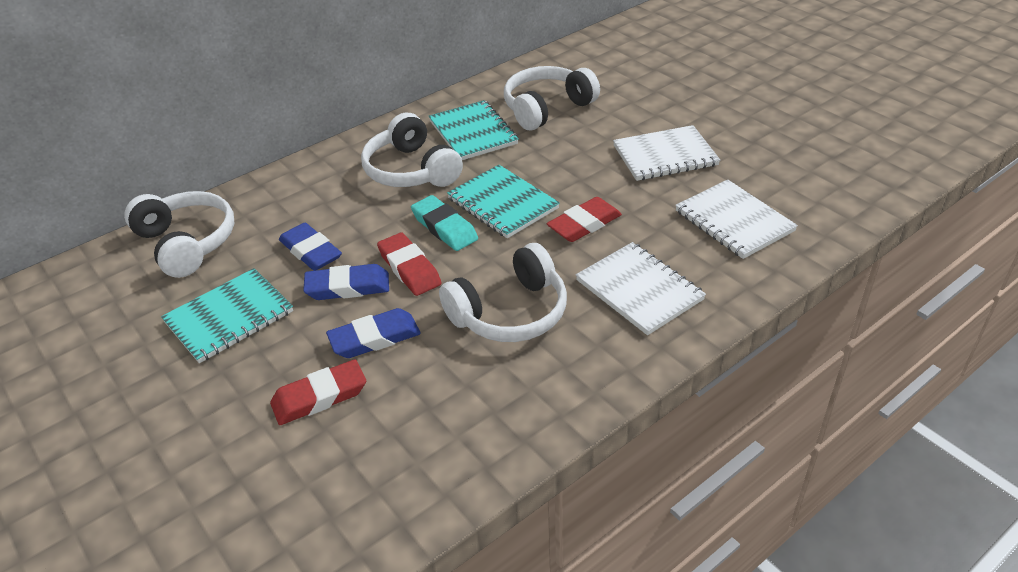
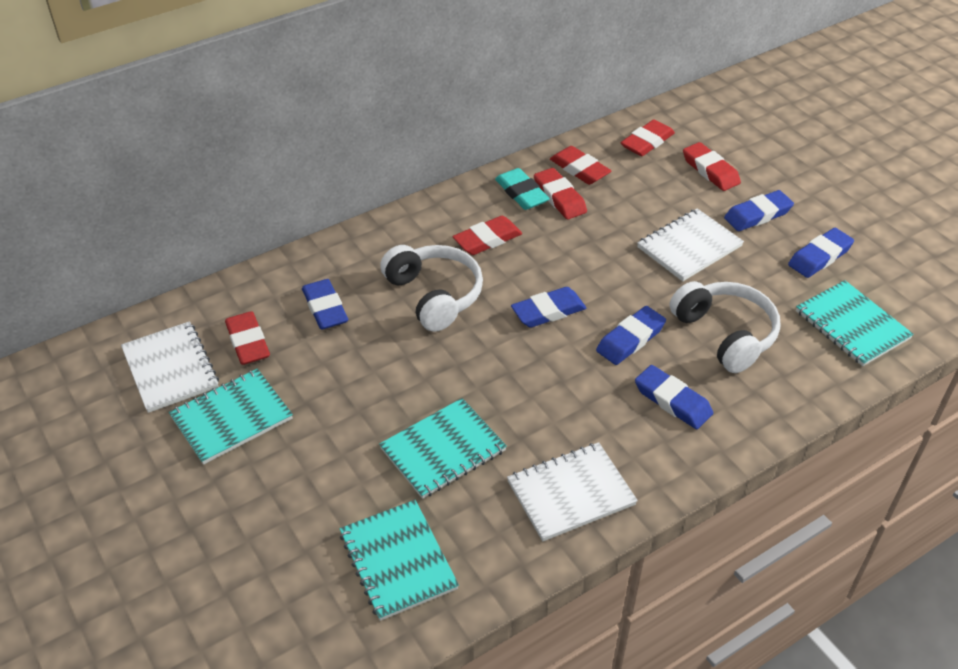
blue eraser: [279,223,342,271] [303,264,389,300] [326,308,421,358] = 3 -> [302,279,348,329] [511,287,586,328] [596,306,666,365] [635,365,713,429] [724,190,794,231] [788,228,854,278] = 6
red eraser: [270,359,366,425] [377,233,442,296] [547,197,622,242] = 3 -> [225,311,270,365] [453,216,522,255] [534,168,587,220] [550,146,611,185] [621,119,675,156] [683,142,741,191] = 6
turquoise notebook: [161,268,293,363] [429,100,519,160] [447,165,560,238] = 3 -> [169,369,293,465] [340,500,459,621] [379,398,507,499] [796,280,914,366] = 4
white headphones: [124,191,234,278] [361,113,463,187] [439,243,567,342] [504,66,600,130] = 4 -> [380,245,483,332] [670,281,780,373] = 2

